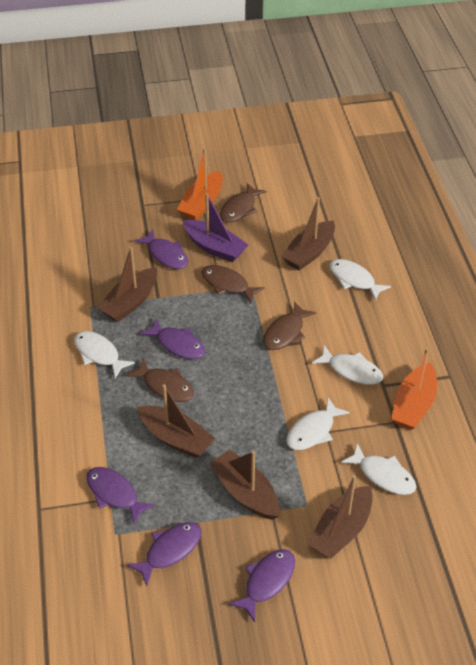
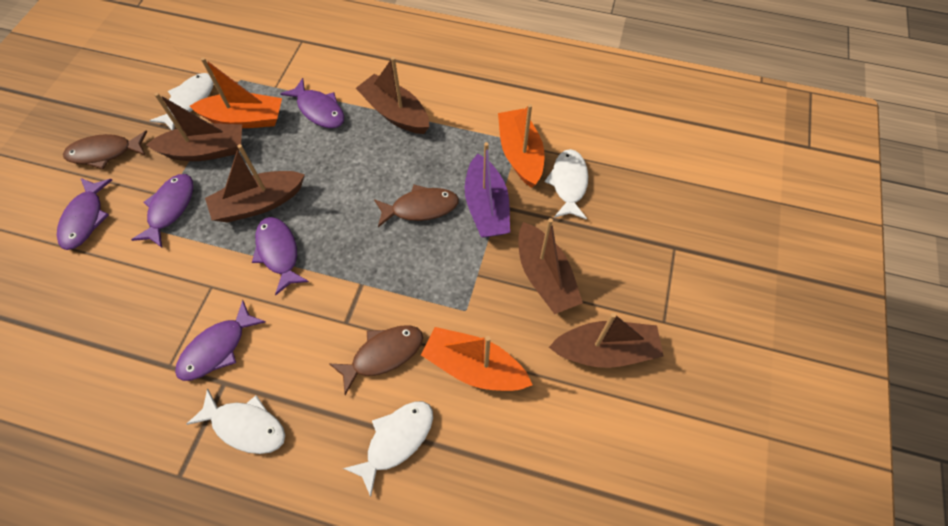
brown fish: [126,358,194,402] [201,265,265,304] [220,183,267,223] [263,302,316,350] = 4 -> [63,131,147,169] [330,325,423,395] [374,184,459,227] = 3
orange boat: [177,148,223,220] [391,348,437,430] = 2 -> [190,57,282,128] [421,327,532,391] [498,104,544,188] = 3
white fish: [74,331,135,378] [286,397,350,450] [312,345,383,385] [329,259,391,301] [341,443,417,495] = 5 -> [150,73,214,130] [186,389,285,454] [343,401,433,497] [544,149,588,220] = 4

